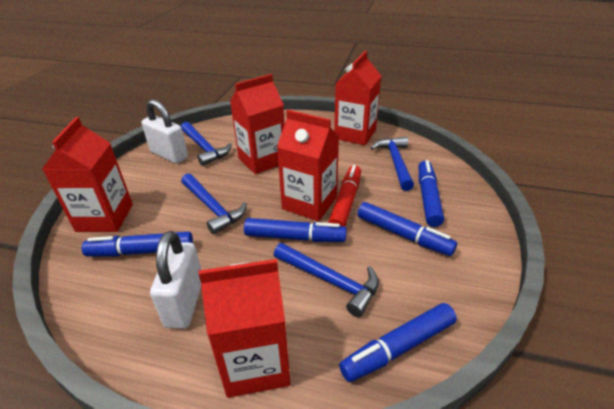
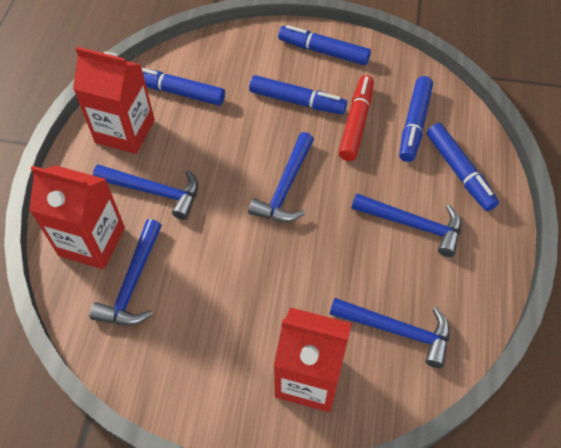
blue hammer: [181,122,232,166] [181,173,247,234] [274,243,379,317] [370,137,414,191] = 4 -> [89,219,162,326] [93,164,198,220] [248,132,314,222] [330,298,450,368] [351,194,461,257] = 5
red carton: [42,117,133,232] [199,259,291,398] [230,74,285,175] [277,110,339,221] [334,51,381,145] = 5 -> [29,165,125,269] [73,47,155,154] [274,308,352,412] = 3
white padlock: [142,100,188,164] [150,231,201,328] = 2 -> none = 0

